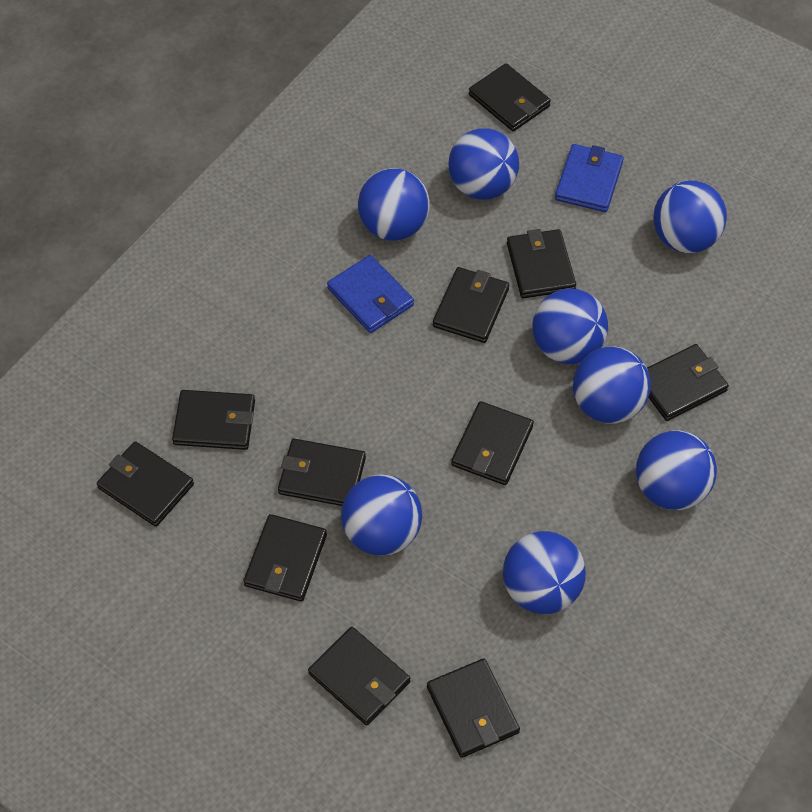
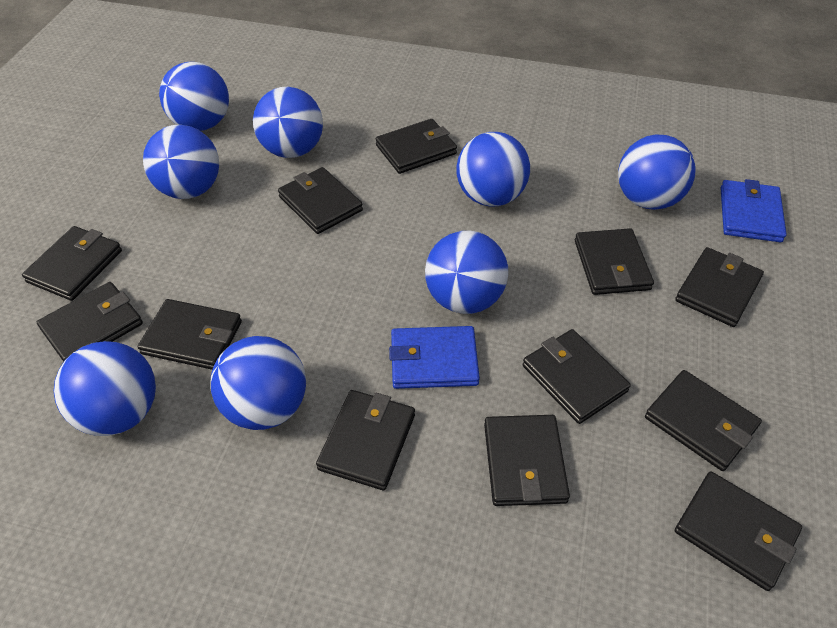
black wallet: [97,441,194,527] [172,390,255,450] [244,514,327,602] [278,439,366,506] [308,627,410,725] [427,658,520,758] [433,267,509,343] [451,401,534,485] [469,63,551,131] [507,229,576,298] [647,344,729,421] = 11 -> [22,226,122,301] [37,282,143,362] [137,299,242,370] [278,167,363,234] [316,390,415,490] [376,119,457,174] [484,415,570,506] [523,329,631,424] [575,228,654,295] [645,370,762,471] [675,247,764,327] [675,471,802,591] = 12

